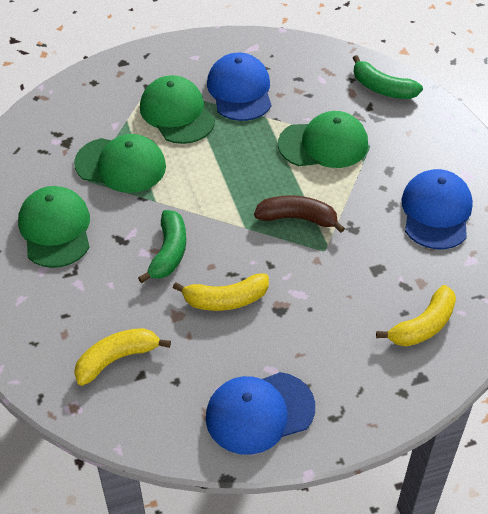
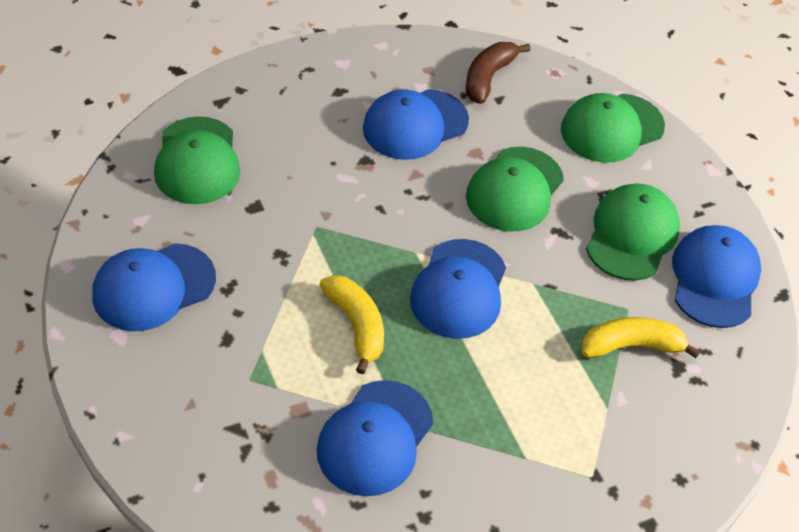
blue cap: [206,372,315,455] [207,53,272,121] [401,169,473,249] = 3 -> [92,243,216,331] [316,380,433,496] [363,89,469,160] [410,239,506,339] [672,225,761,328] = 5
green banana: [138,210,186,283] [353,55,423,99] = 2 -> none = 0
yellow banana: [74,328,171,386] [173,274,269,311] [376,285,456,346] = 3 -> [319,275,384,374] [582,317,700,358] = 2

